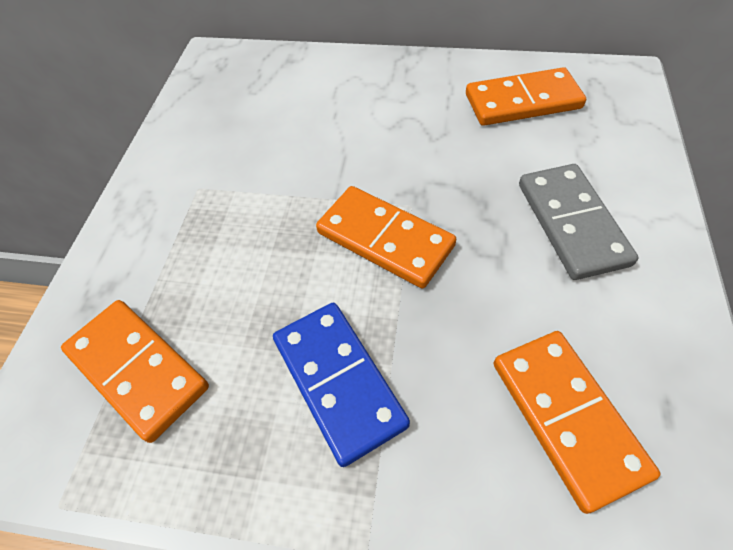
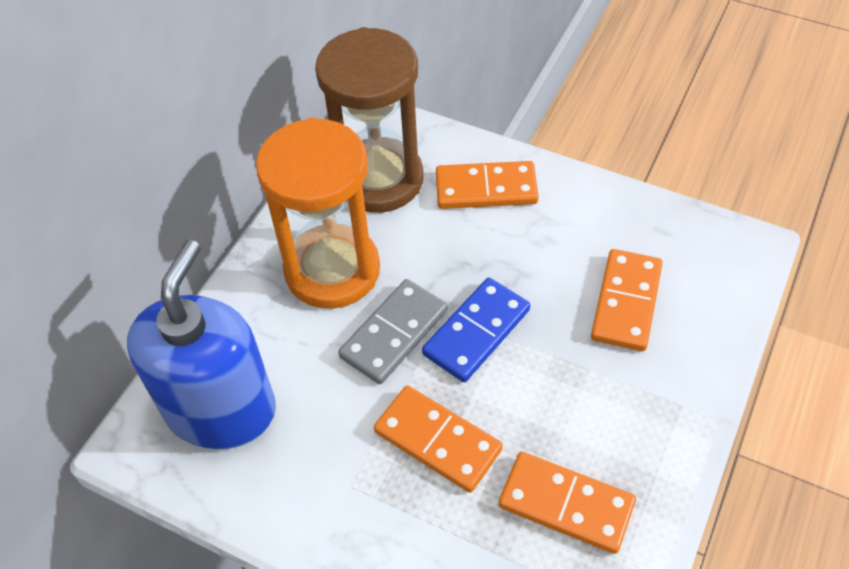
blue soap dispenser: none = 0 -> [127,240,276,449] = 1
brown hourglass: none = 0 -> [315,27,423,213] = 1
orange hourglass: none = 0 -> [256,117,380,309] = 1

